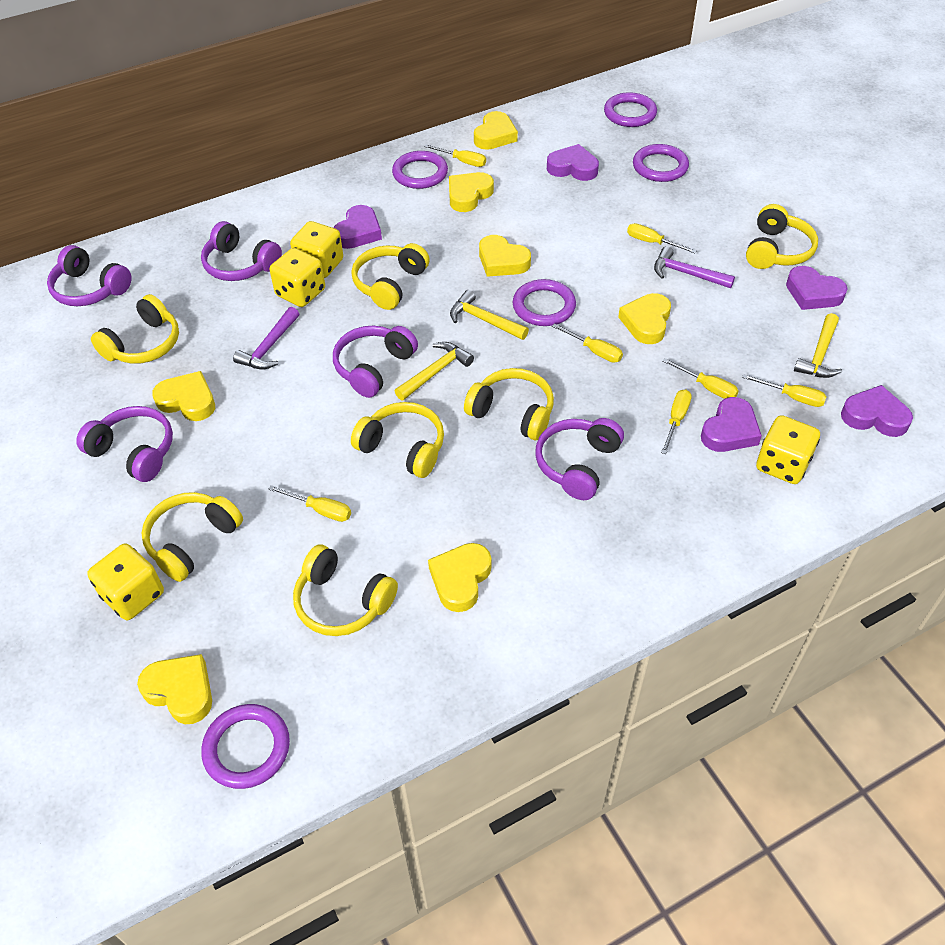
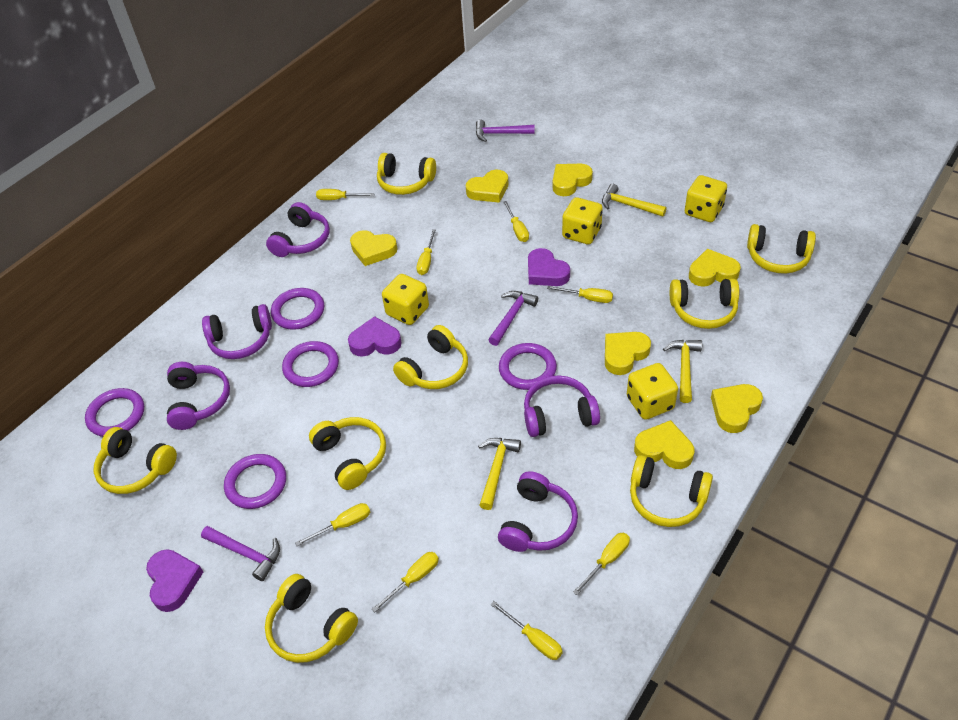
purple hammer: [233,307,299,369] [654,246,735,288] = 2 -> [201,526,280,581] [476,119,534,142] [488,291,538,346] = 3
purple heart: [334,205,382,249] [547,144,599,181] [701,397,762,452] [786,266,848,310] [841,385,913,437] = 5 -> [146,549,203,612] [348,316,402,357] [528,248,570,286] = 3
yellow headphones: [91,294,179,364] [142,492,243,582] [293,545,398,636] [351,243,430,310] [351,402,444,478] [464,368,554,440] [746,204,818,269] = 7 -> [94,427,177,494] [265,574,358,663] [309,417,386,490] [377,153,436,195] [393,325,468,389] [630,455,713,527] [670,279,739,329] [747,224,816,274] = 8
yellow screwdriver: [269,485,351,522] [424,144,486,167] [552,323,623,363] [627,223,697,253] [661,389,692,454] [662,358,739,399] [742,374,827,407] = 7 -> [295,503,370,546] [316,189,375,200] [372,552,439,612] [417,229,436,275] [491,601,563,660] [503,201,529,242] [547,286,613,303] [573,533,630,595] = 8

